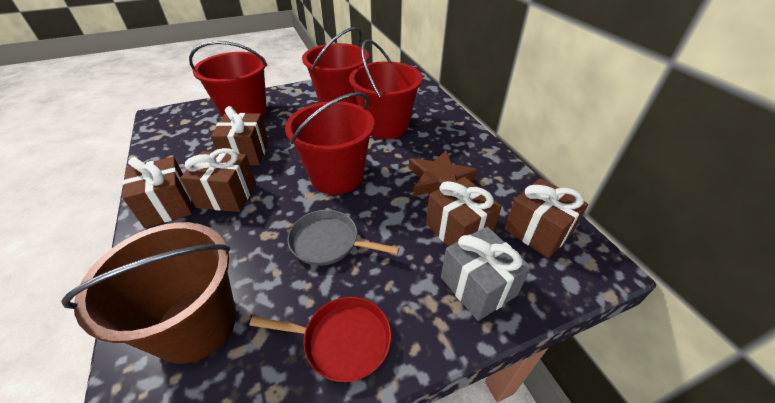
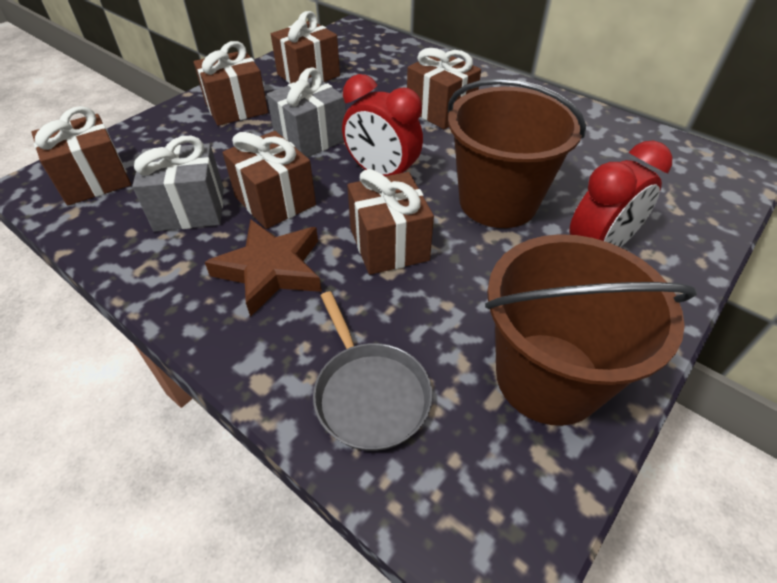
brown bucket: [61,222,236,364] = 1 -> [448,78,586,228] [485,234,697,426] = 2
brown gift: [123,157,192,228] [180,148,256,212] [211,106,269,165] [426,177,502,247] [504,178,588,258] = 5 -> [31,106,131,205] [194,41,268,126] [223,131,316,229] [271,11,340,83] [347,169,434,275] [407,48,481,129] = 6
grey gift: [441,227,531,321] = 1 -> [132,136,224,232] [267,68,346,157] = 2
red bucket: [189,41,267,119] [285,92,375,194] [302,27,369,105] [349,39,423,139] = 4 -> none = 0
red clock: none = 0 -> [342,74,423,176] [569,140,672,247] = 2
red pan: [249,297,392,382] = 1 -> none = 0

